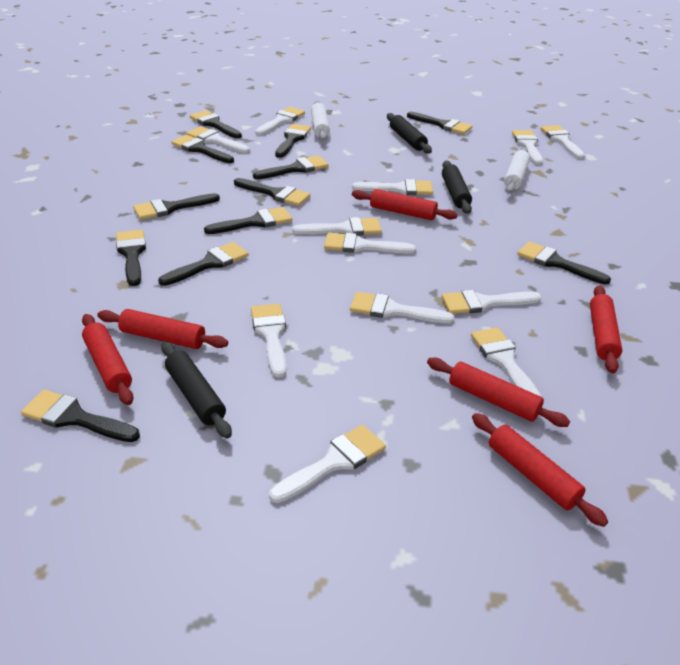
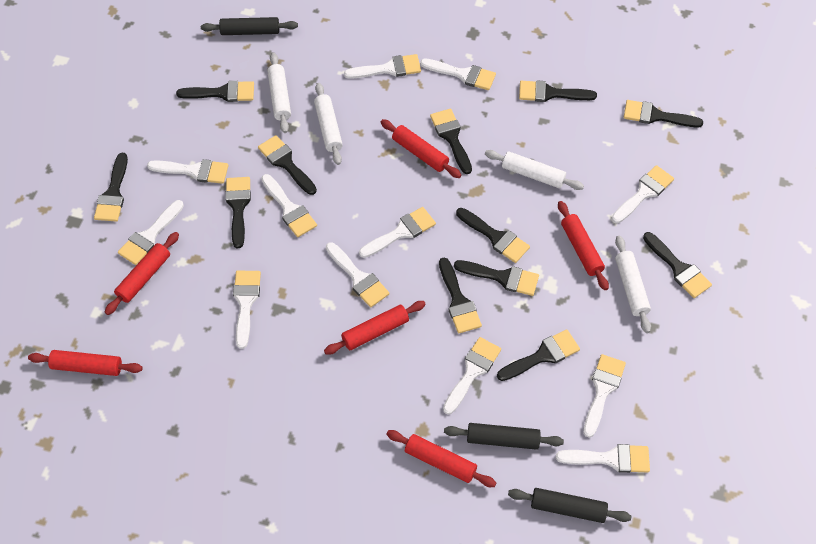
white rolling pin: [311,101,330,141] [504,147,530,193] = 2 -> [267,53,291,133] [314,83,343,165] [485,150,584,190] [615,236,651,333] = 4

